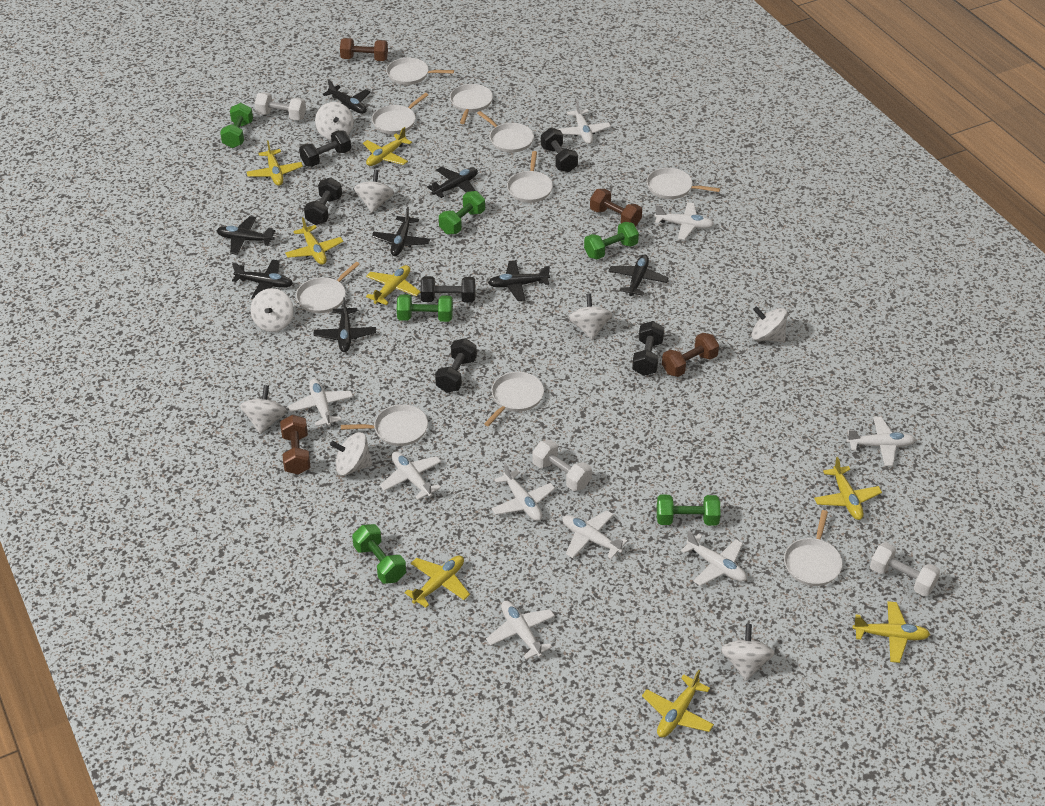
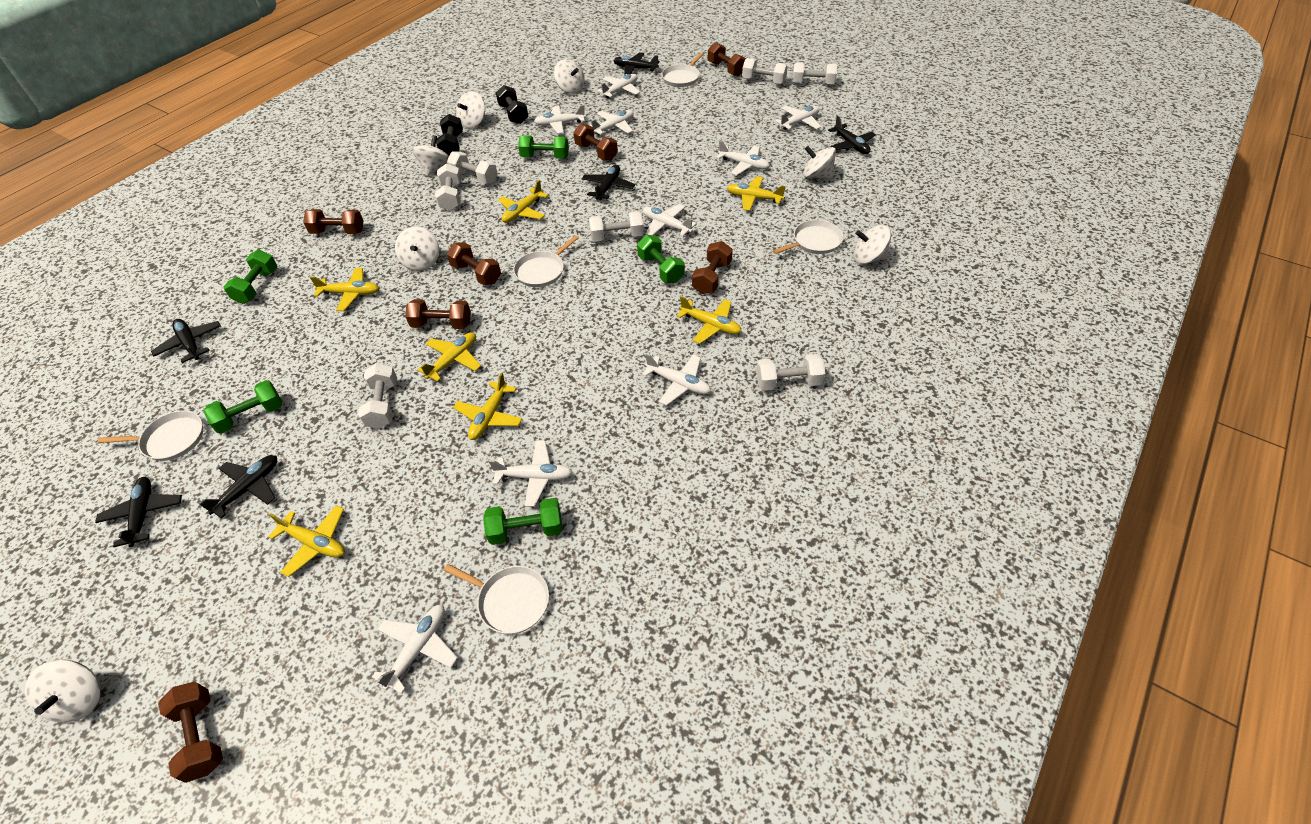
black dumbbell: [299,130,351,167] [304,177,342,225] [420,276,475,303] [435,338,477,393] [541,128,578,172] [632,321,664,376] = 6 -> [436,114,463,156] [496,85,529,124] = 2
black plane: [216,216,275,255] [232,259,293,299] [314,297,376,352] [323,79,370,114] [372,207,430,256] [427,167,478,198] [488,260,550,301] [609,254,669,296] = 8 -> [95,477,182,547] [151,319,221,363] [199,455,277,519] [582,165,635,200] [614,53,659,75] [828,116,876,154] = 6
brown dumbbell: [280,415,311,475] [340,38,388,61] [590,189,642,227] [662,333,719,377] = 4 -> [158,681,223,783] [303,209,363,234] [405,299,471,329] [447,242,501,285] [573,124,618,161] [692,241,733,294] [708,42,746,76] = 7
green dumbbell: [220,103,253,148] [352,524,406,584] [397,294,453,322] [439,191,485,235] [584,222,639,259] [657,495,720,526] = 6 -> [204,380,282,434] [224,250,278,304] [483,498,562,545] [518,135,569,159] [637,235,685,283] = 5
white dumbbell: [254,92,306,120] [532,439,592,491] [870,542,940,596] = 3 -> [358,363,397,429] [435,163,461,211] [447,151,498,184] [589,211,644,242] [742,58,788,84] [756,354,826,391] [792,62,837,85] = 7
white pan: [296,262,360,313] [341,404,428,446] [372,93,428,134] [386,58,454,85] [450,84,493,124] [477,111,534,153] [484,372,544,426] [507,151,553,203] [647,168,720,199] [784,510,843,586] = 10 -> [98,410,203,461] [444,564,549,634] [513,235,579,287] [662,53,703,87] [773,220,843,254] = 5
white spinning top: [240,385,287,434] [250,288,294,332] [315,102,354,140] [330,432,372,475] [354,170,394,212] [569,294,612,340] [721,624,774,681] [751,306,788,342] = 8 -> [25,659,101,723] [395,227,439,271] [412,135,449,176] [456,91,485,128] [554,59,585,94] [803,146,836,179] [854,225,891,264] = 7
yellow plane: [247,140,303,186] [285,217,343,265] [363,127,412,166] [366,265,420,305] [404,555,470,608] [642,670,714,737] [814,457,882,520] [852,601,930,663] = 8 -> [268,505,345,577] [310,268,379,311] [418,332,481,382] [453,372,522,440] [498,180,549,223] [676,296,742,344] [727,176,786,211] = 7

